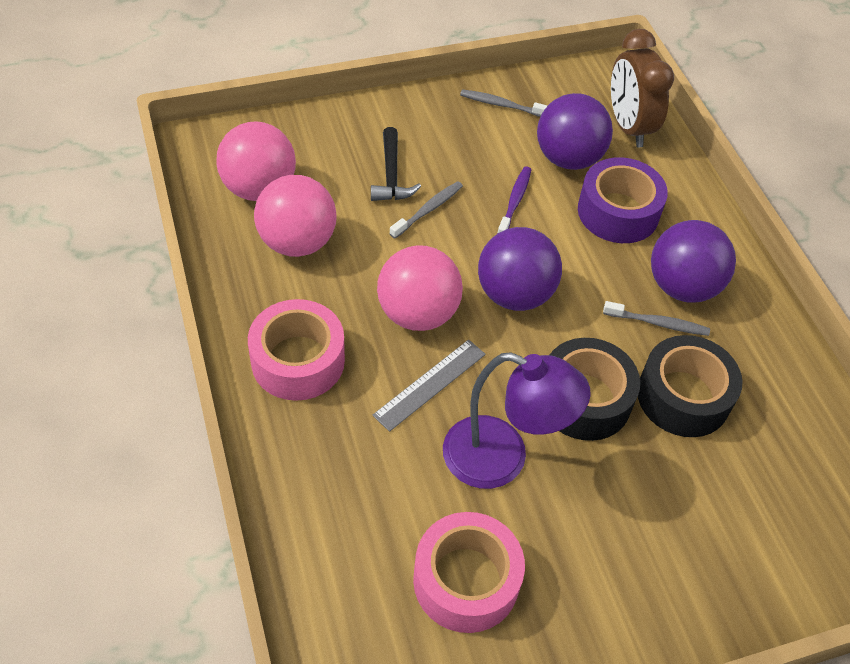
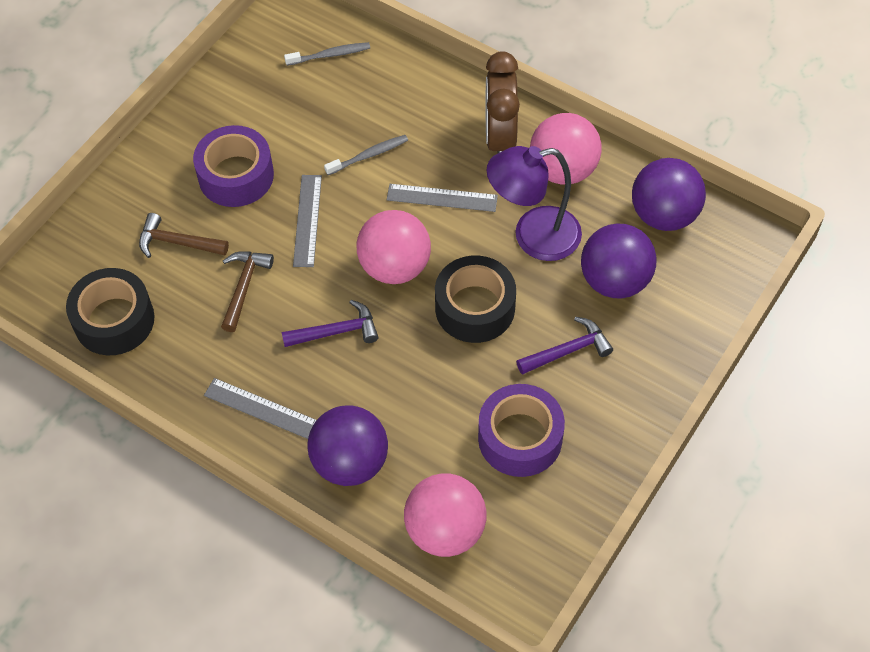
black hammer: [371,127,421,201] = 1 -> none = 0
brown hammer: none = 0 -> [139,213,229,258] [221,251,274,332] = 2
grey ruler: [372,340,486,432] = 1 -> [204,378,316,439] [293,175,322,267] [387,184,498,212] = 3
grey toothbrush: [389,181,463,239] [460,89,548,117] [603,301,710,336] = 3 -> [284,42,370,66] [324,135,408,175] = 2
pink tape: [248,299,345,401] [413,512,525,633] = 2 -> none = 0
purple hammer: none = 0 -> [282,300,378,347] [516,317,613,375] = 2
purple tape: [578,157,668,243] = 1 -> [193,125,274,207] [478,384,565,477] = 2
purple toothbrush: [497,166,531,234] = 1 -> none = 0

